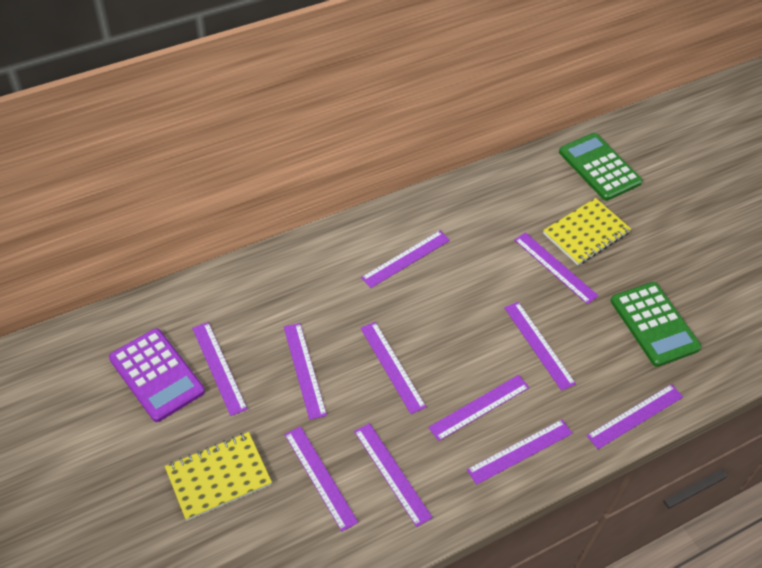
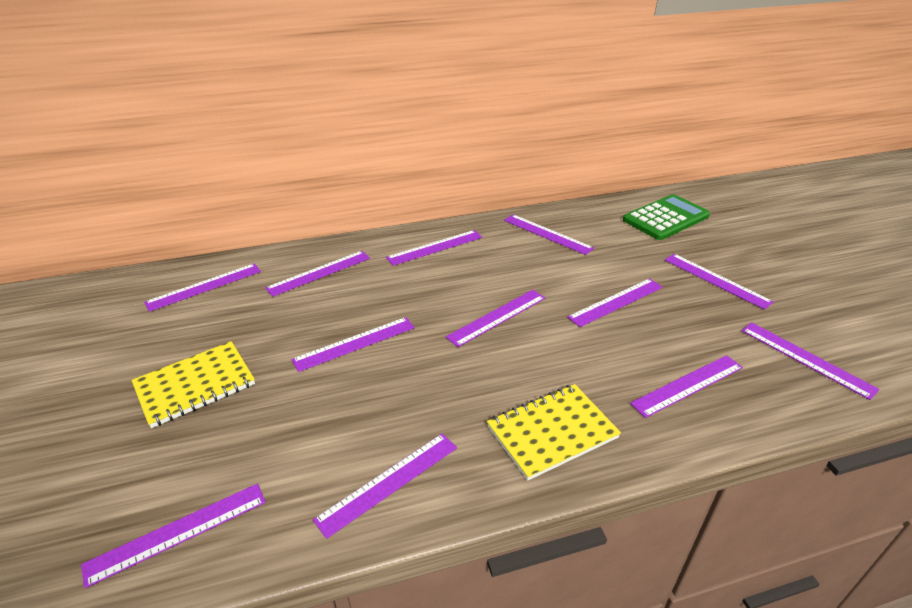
green calculator: [559,133,643,201] [611,282,702,367] = 2 -> [623,194,710,240] = 1
purple calculator: [109,328,205,422] = 1 -> none = 0
purple ruler: [192,322,248,416] [284,323,327,420] [285,426,358,532] [354,423,433,527] [360,322,426,414] [361,231,450,288] [428,375,529,441] [467,420,573,485] [504,302,576,391] [515,232,599,304] [586,384,683,449] = 11 -> [81,483,266,588] [144,263,261,312] [265,251,370,297] [291,317,415,372] [313,434,457,539] [386,230,482,266] [446,290,545,347] [504,215,594,255] [567,278,663,327] [630,355,743,418] [665,254,774,310] [742,322,879,400] = 12

